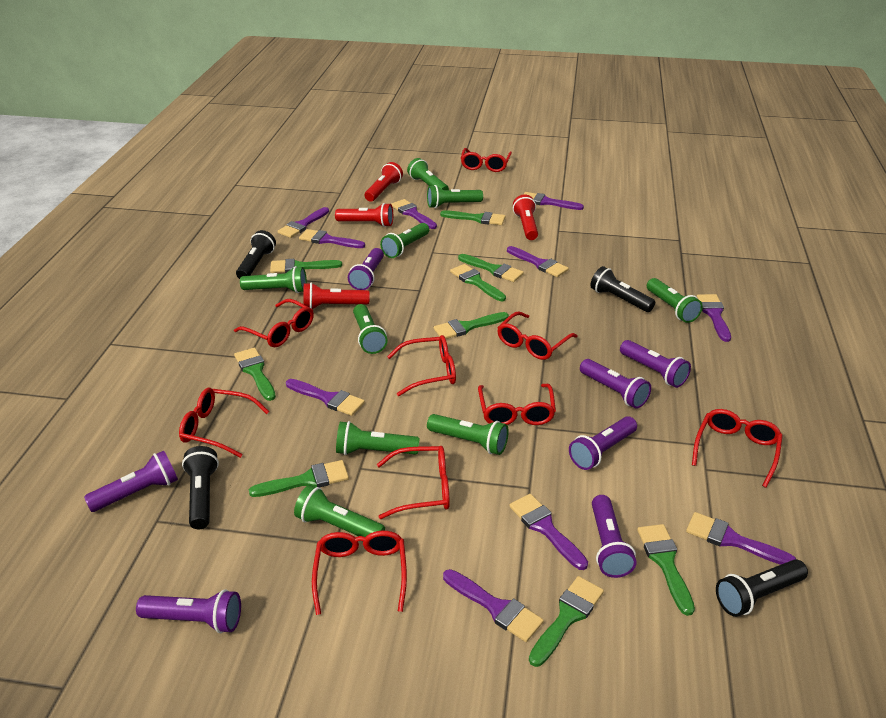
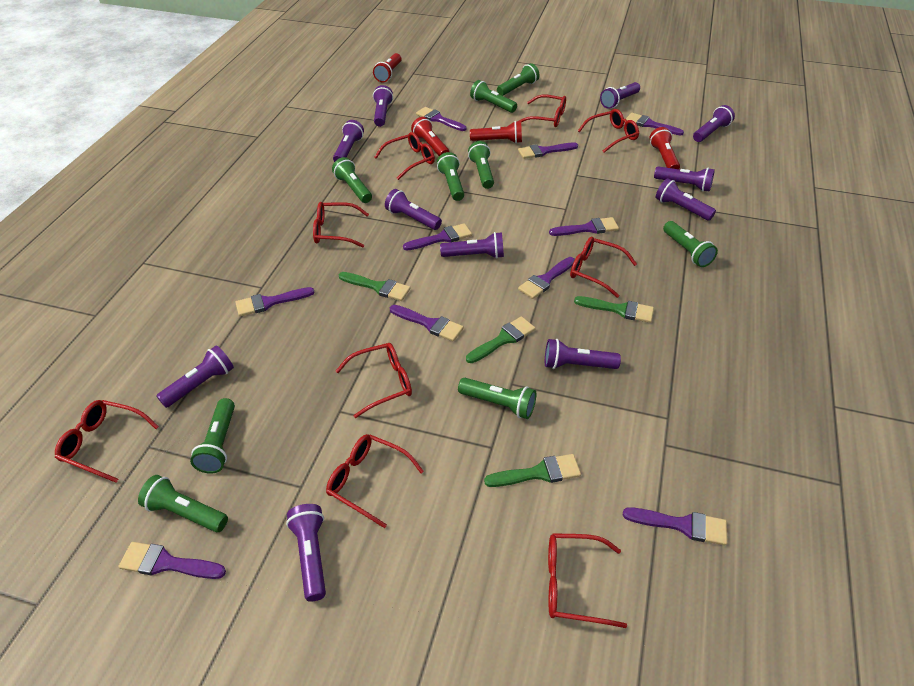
black flashlight: [182,446,219,529] [236,230,276,279] [590,266,655,312] [716,559,808,617] = 4 -> none = 0
green brush: [234,348,276,401] [249,460,349,497] [270,259,342,273] [434,312,509,339] [440,210,505,225] [450,264,506,301] [458,254,524,282] [529,576,604,667] [637,524,695,616] = 9 -> [339,272,411,301] [466,316,536,363] [484,454,581,487] [574,296,654,323] = 4
purple flashlight: [84,451,178,512] [136,589,241,633] [348,248,384,290] [569,416,637,470] [580,359,651,409] [592,495,636,578] [620,340,691,388] = 7 -> [157,345,234,408] [286,504,326,601] [333,120,364,162] [373,85,393,127] [385,189,442,230] [440,232,504,259] [545,339,621,369] [600,82,640,109] [654,166,715,192] [656,178,716,221] [693,105,735,142] = 11

